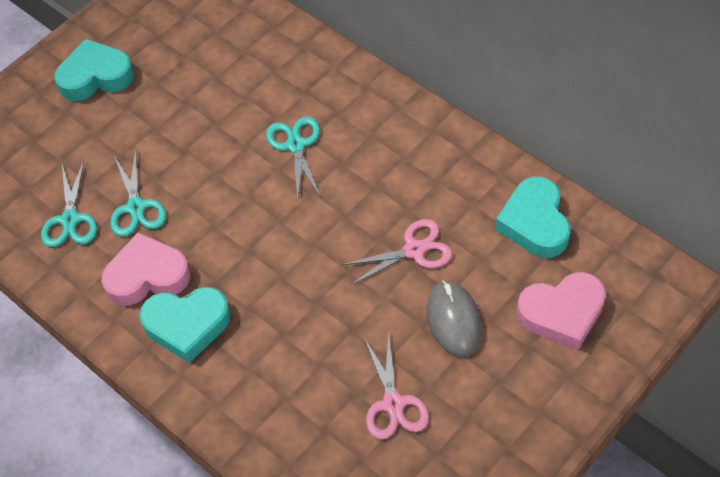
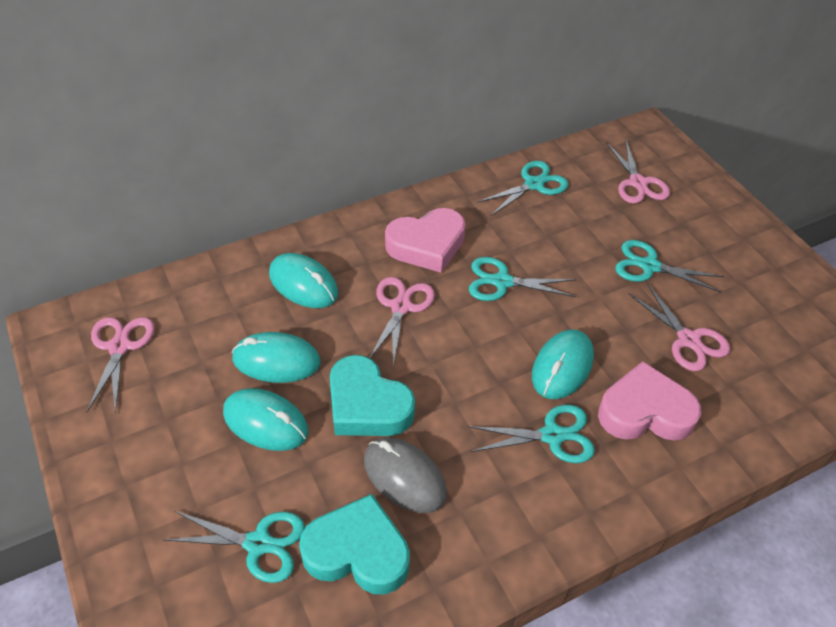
pink scissors: [342,219,452,285] [365,333,429,440] = 2 -> [87,317,155,413] [370,277,435,366] [606,139,670,204] [629,283,730,371] = 4
turquoise heart: [54,39,134,101] [139,287,231,363] [495,177,570,258] = 3 -> [299,494,410,595] [330,355,415,436] = 2
turquoise mouse: none = 0 -> [223,388,308,451] [232,332,321,383] [269,253,338,308] [532,329,594,399] = 4
turquoise scissors: [41,160,97,247] [110,150,166,236] [266,117,320,199] = 3 -> [164,511,305,583] [467,405,595,463] [469,257,576,301] [477,161,569,216] [615,240,724,293] = 5

